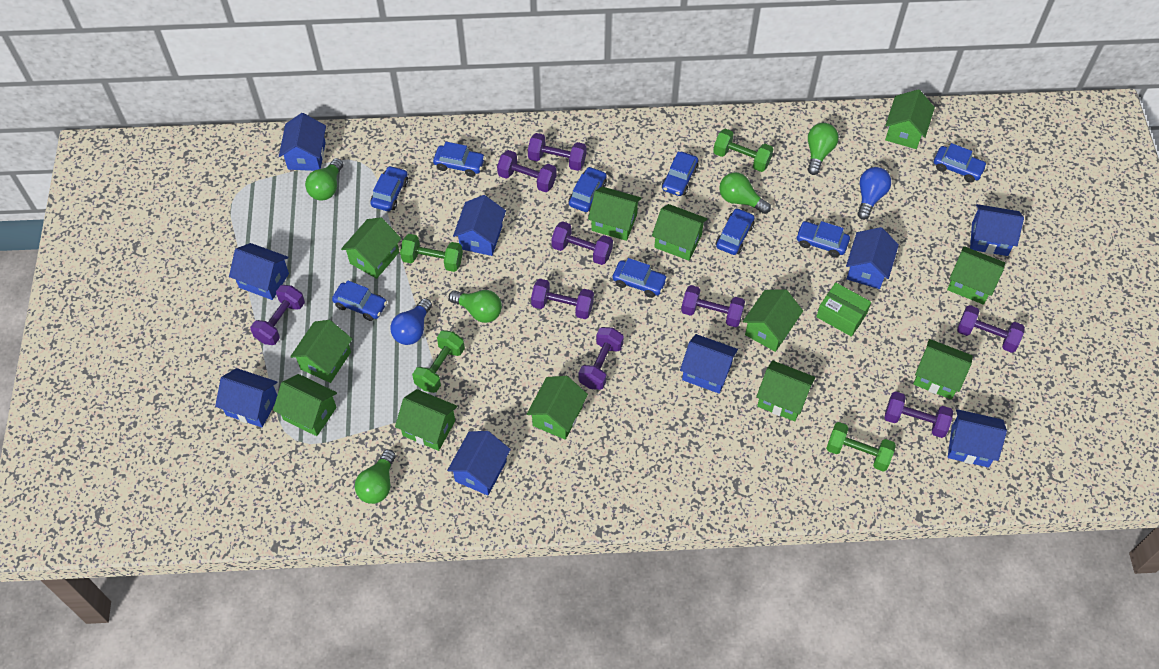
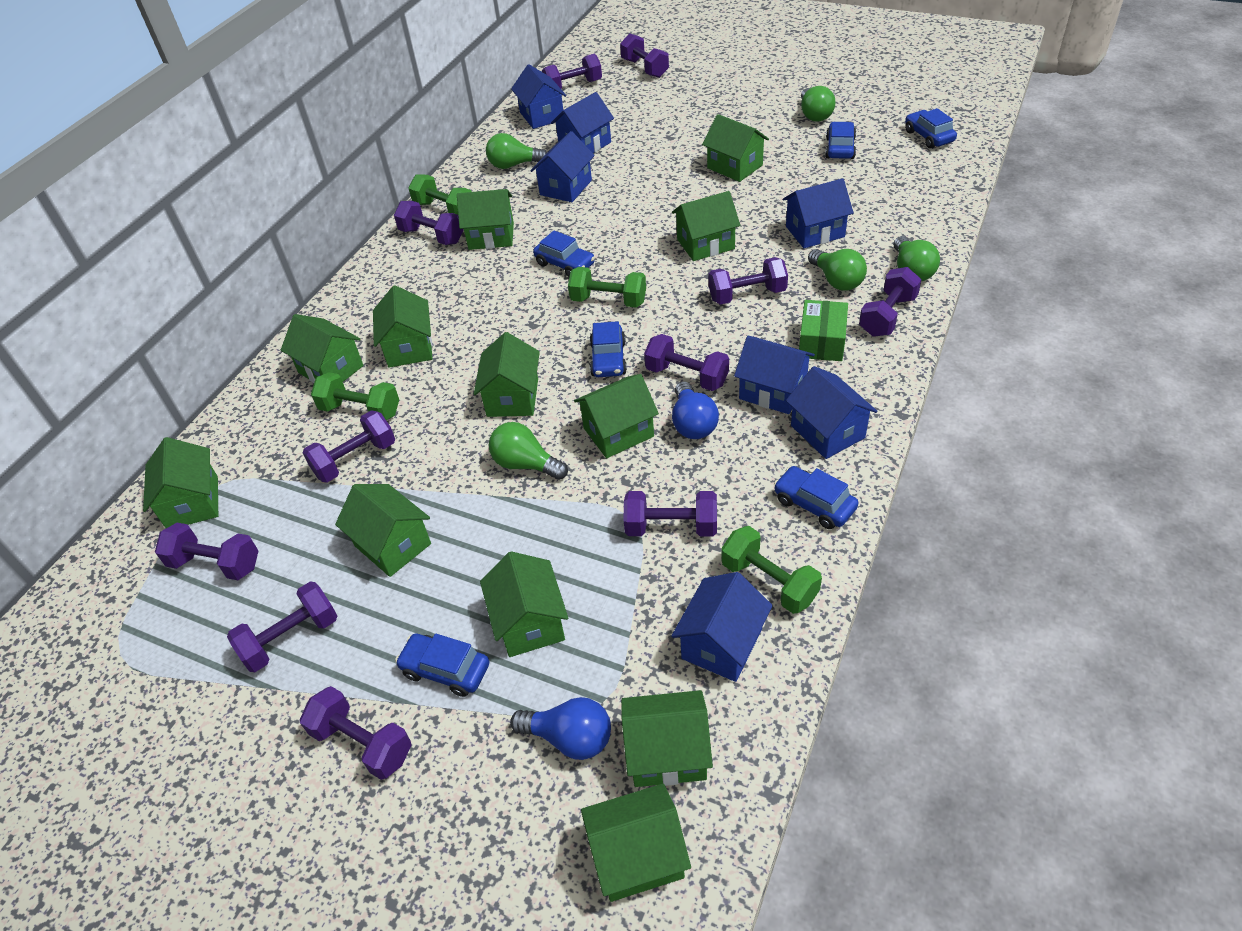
blue car: [332,280,387,321] [371,166,408,211] [433,142,485,177] [569,166,607,212] [613,258,668,298] [662,152,699,196] [716,208,754,255] [796,221,850,257] [934,143,987,183] = 9 -> [395,634,490,697] [533,231,595,277] [590,321,627,377] [774,466,858,529] [825,122,856,159] [905,108,957,149] = 6
blue house: [215,368,277,427] [229,243,289,300] [279,113,326,171] [447,431,511,496] [453,195,506,256] [680,334,738,394] [846,227,899,289] [948,409,1007,467] [970,204,1024,256] = 9 -> [511,64,567,129] [531,131,595,202] [551,92,614,153] [671,572,773,682] [734,335,815,414] [783,178,853,248] [786,366,878,459] = 7
purple dumbbell: [250,285,305,345] [497,150,557,192] [528,133,586,171] [531,279,594,319] [551,221,613,265] [579,327,624,390] [681,285,745,327] [884,391,953,438] [957,305,1025,353] = 9 -> [155,523,258,580] [227,582,337,672] [300,686,411,780] [303,410,395,483] [394,201,463,245] [542,54,602,89] [620,33,669,78] [624,491,717,537] [644,334,729,391] [709,257,788,305] [859,267,922,337] = 11

